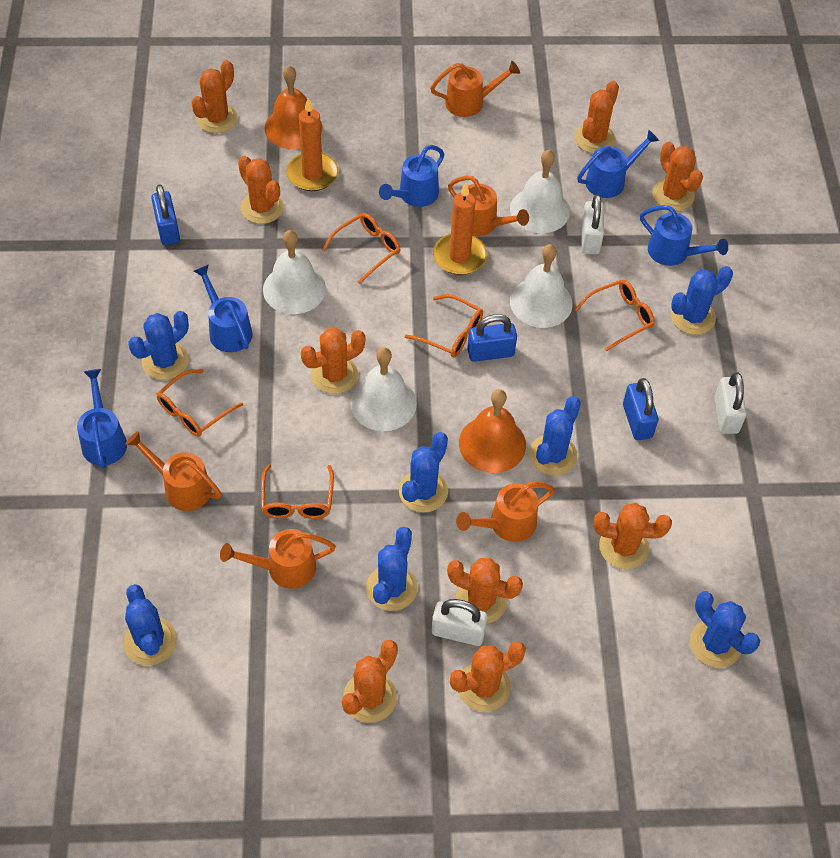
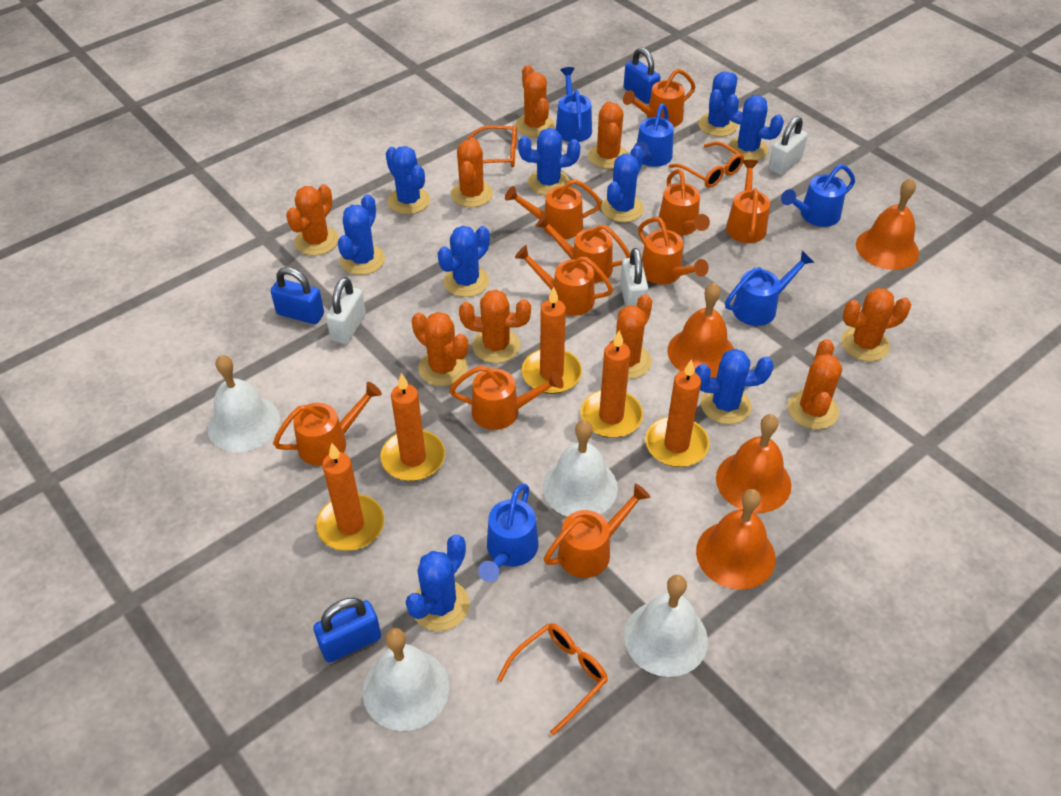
blue cactus: [123,584,177,666] [128,311,189,380] [366,527,418,611] [399,432,448,513] [529,396,581,476] [671,266,733,335] [690,591,760,668] = 7 -> [338,194,385,275] [386,146,430,214] [406,534,470,631] [438,226,490,297] [518,128,580,195] [601,146,644,222] [695,349,774,424] [698,72,738,137] [725,94,784,160] = 9
orange bell: [264,65,322,149] [459,389,526,473] = 2 -> [668,283,734,378] [696,489,776,590] [716,414,791,513] [856,178,919,270] = 4
orange candle: [286,98,338,191] [433,183,487,275] = 2 -> [316,443,384,551] [380,373,445,481] [522,287,582,394] [581,330,643,438] [645,359,709,467] = 5
orange glasses: [157,369,243,437] [261,464,334,519] [322,213,401,284] [405,294,483,357] [574,280,655,352] = 5 -> [467,125,517,167] [497,623,608,735] [669,141,744,188] = 3
orange watering can: [126,431,221,511] [220,529,336,589] [430,61,520,117] [448,176,529,236] [456,482,555,542] = 5 -> [273,382,382,466] [449,365,564,430] [505,179,602,239] [515,245,613,316] [535,214,630,283] [544,483,650,578] [623,69,696,127] [638,217,709,284] [658,169,710,236] [726,160,770,243] = 10

